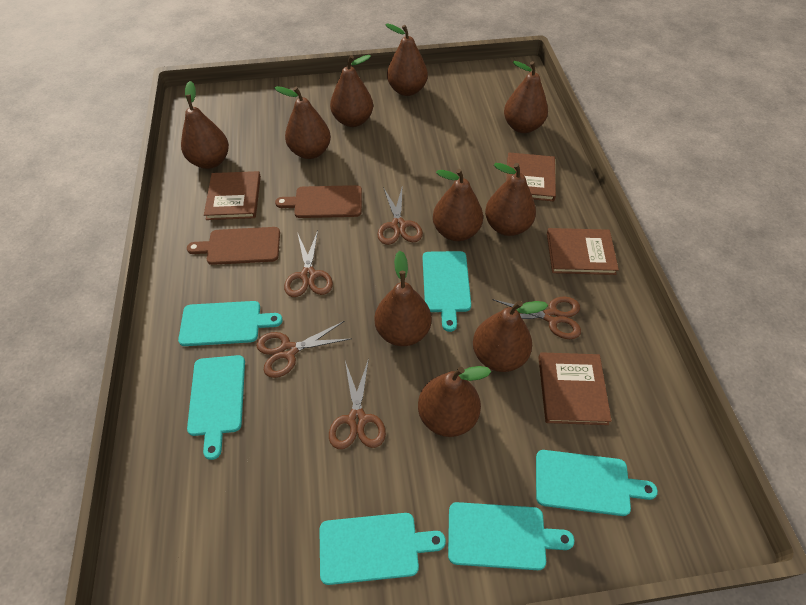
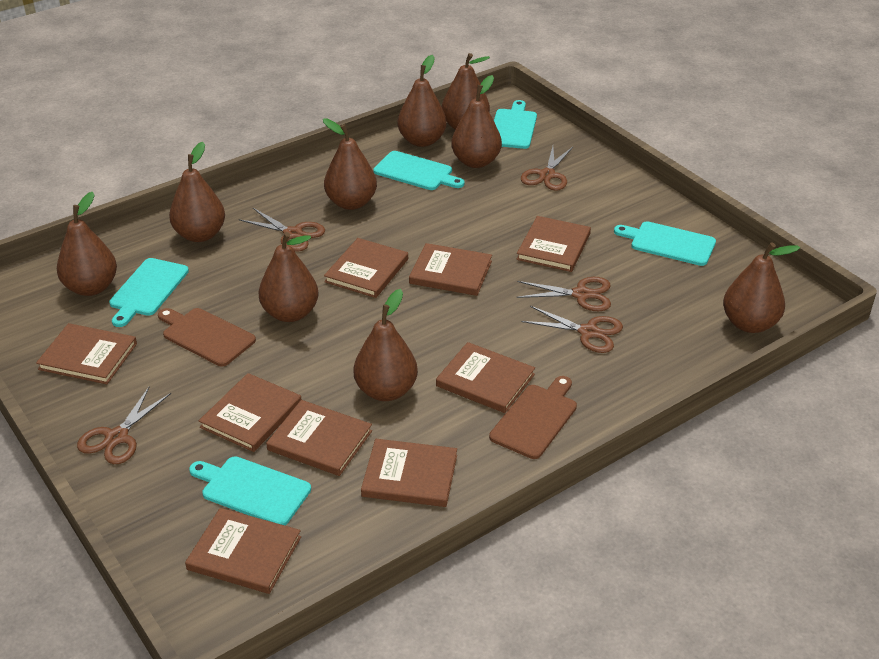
brown book: [204,171,261,220] [506,153,556,201] [538,352,612,425] [547,228,619,275] = 4 -> [36,323,137,384] [185,508,301,594] [199,373,301,452] [266,400,372,476] [324,238,408,298] [361,439,457,507] [409,243,492,296] [436,342,535,413] [517,216,591,272] = 9
brown pear: [181,81,229,169] [275,86,331,159] [330,55,373,127] [375,251,431,346] [385,23,428,96] [418,366,491,437] [433,169,483,241] [473,301,548,372] [485,163,536,236] [504,61,548,133] = 10 -> [57,192,117,296] [169,142,225,242] [258,232,319,322] [323,119,377,210] [353,289,418,401] [397,55,447,147] [442,53,490,130] [451,75,502,168] [723,242,800,333] = 9
turquoise cutting board: [178,301,283,346] [187,355,245,460] [319,513,446,585] [423,251,471,332] [448,502,574,570] [536,450,658,516] = 6 -> [109,258,189,327] [189,456,311,525] [373,151,465,190] [494,100,537,149] [614,221,716,266] = 5

